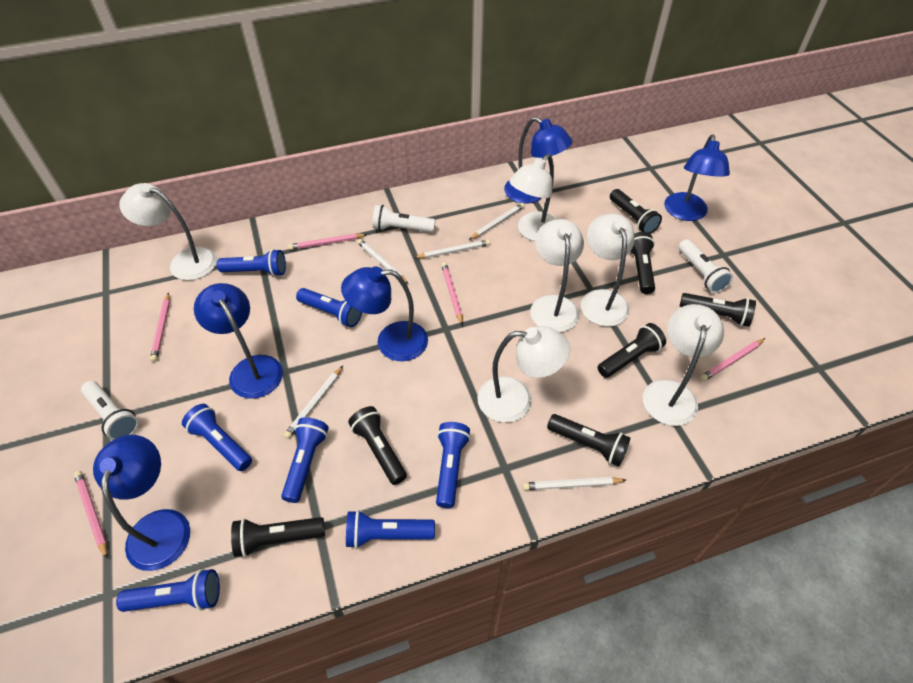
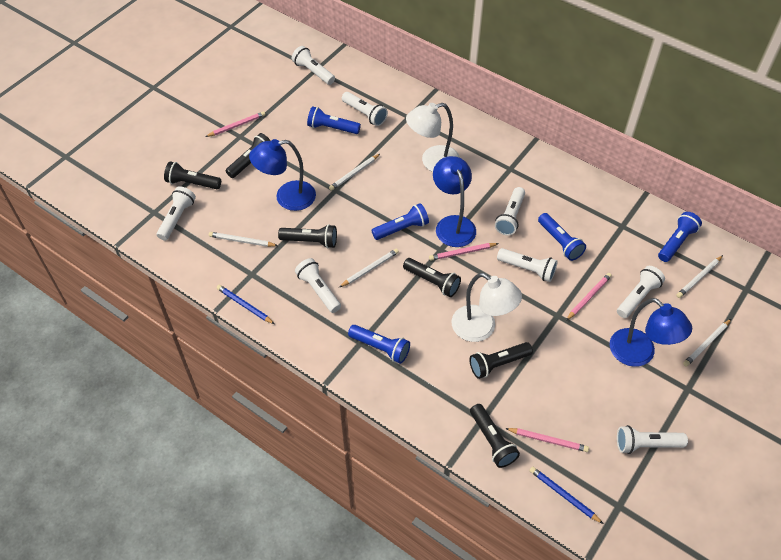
black flashlight: [231,517,325,557] [348,406,407,485] [547,414,630,467] [598,323,666,378] [610,189,662,234] [630,232,655,294] [680,293,756,327] = 7 -> [164,161,221,189] [225,133,271,178] [278,224,337,248] [403,258,461,297] [469,342,533,379] [470,404,520,468] = 6
blue flashlight: [116,569,220,612] [182,404,252,471] [217,249,286,277] [281,417,329,503] [296,288,362,327] [346,510,435,548] [436,422,470,508] = 7 -> [307,106,361,134] [348,325,410,364] [371,203,429,240] [538,213,586,261] [658,212,702,262] = 5
blue lamp: [93,435,190,571] [194,283,283,399] [341,266,428,361] [504,117,572,204] [664,134,730,221] = 5 -> [249,139,316,211] [433,156,476,247] [610,298,692,367] = 3
blue pencil: none = 0 -> [217,285,275,324] [529,467,603,524] = 2
pink pencil: [74,471,107,559] [150,292,170,362] [288,234,367,250] [441,262,463,325] [700,338,765,381] = 5 -> [205,111,265,137] [429,243,499,261] [505,428,589,452] [566,273,612,321] = 4
white flashlight: [81,381,139,440] [372,205,435,232] [679,239,733,293] = 3 -> [157,186,196,241] [292,46,335,85] [295,258,341,313] [342,92,388,126] [495,187,525,236] [497,248,558,282] [617,266,665,318] [617,425,688,454] = 8
white lamp: [119,183,217,280] [477,326,570,423] [509,154,557,241] [530,219,584,332] [581,214,635,327] [643,304,724,426] = 6 -> [406,103,460,172] [452,273,522,342] = 2

